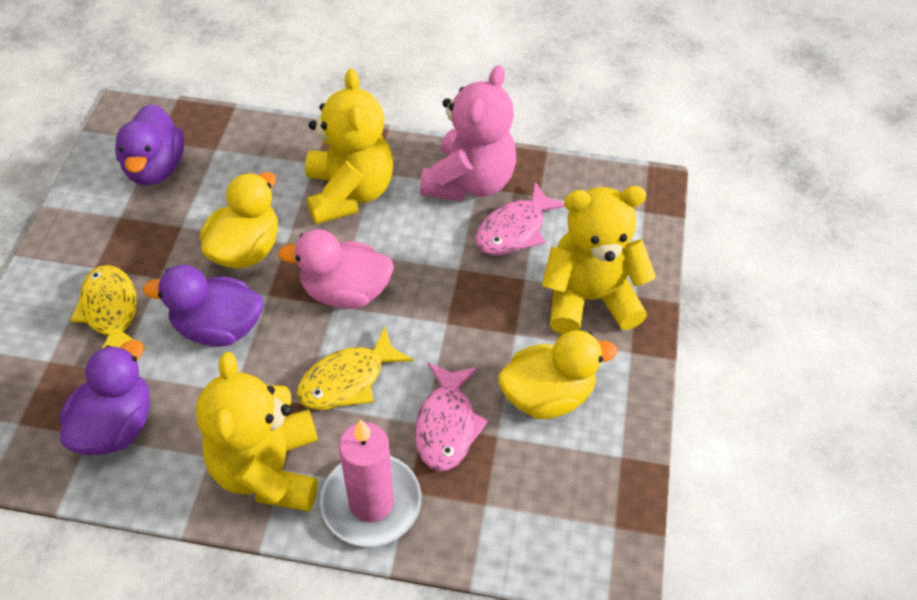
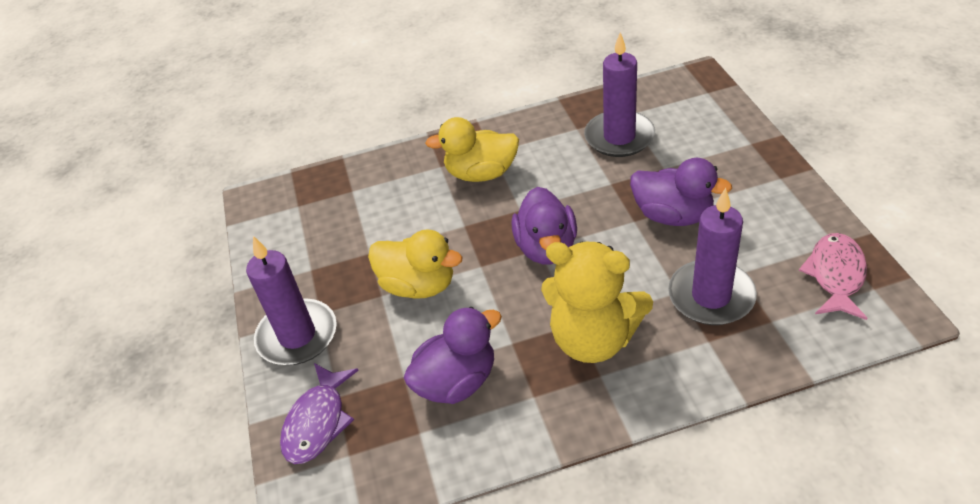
pink candle: [320,419,421,547] = 1 -> none = 0
pink duck: [278,229,394,309] = 1 -> none = 0
pink fish: [415,362,489,471] [476,182,565,255] = 2 -> [799,233,867,320] = 1
pink teddy bear: [420,65,516,202] = 1 -> none = 0
purple candle: none = 0 -> [246,236,337,365] [584,32,655,157] [668,188,757,325] = 3
purple fish: none = 0 -> [280,363,359,464] = 1
yellow fish: [70,265,146,349] [297,327,414,410] = 2 -> none = 0
yellow teddy bear: [196,352,318,512] [305,69,393,225] [542,186,656,334] = 3 -> [541,242,653,363] = 1

